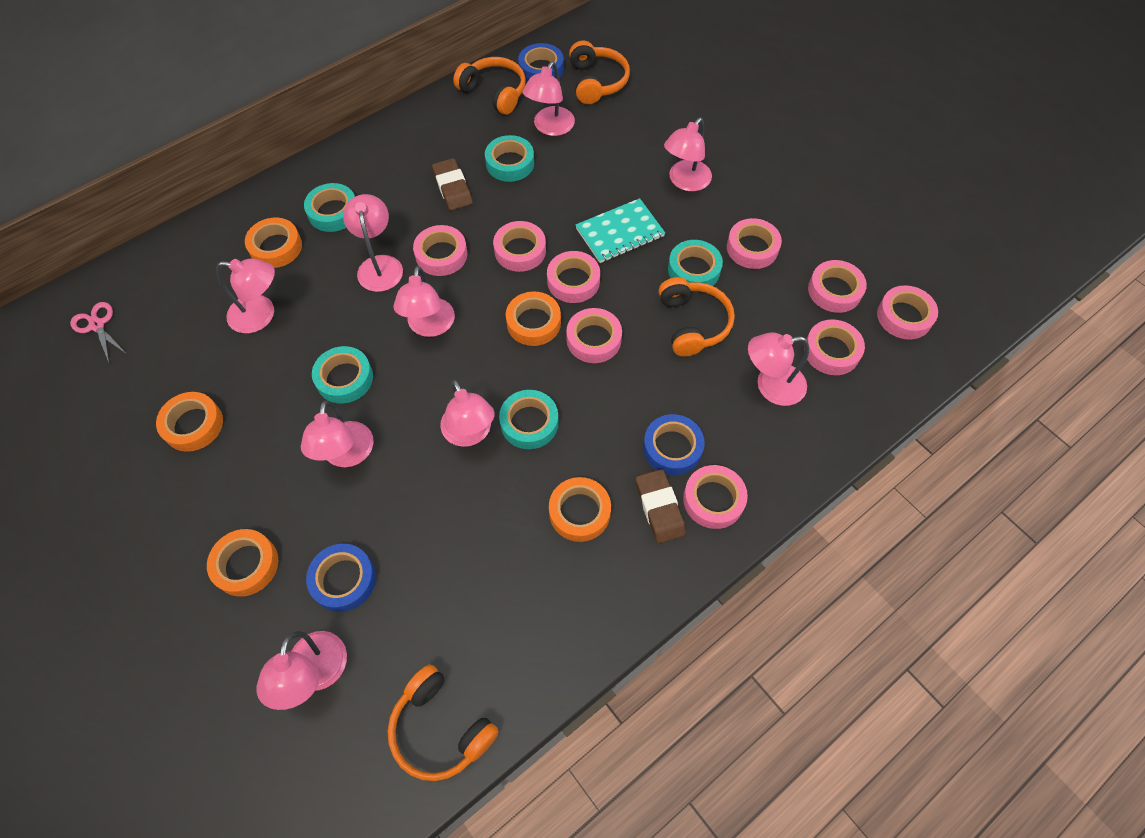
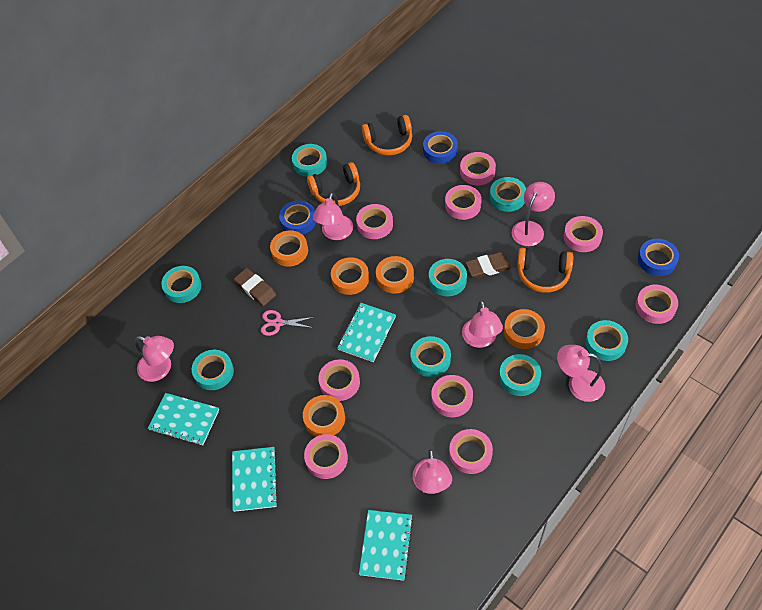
orange headphones: [388,664,499,781] [453,57,526,115] [569,41,630,104] [659,277,735,357] = 4 -> [307,162,360,206] [362,115,412,156] [517,248,573,293] = 3
pink lamp: [216,258,275,333] [256,631,347,710] [301,401,374,467] [343,194,403,292] [393,266,455,337] [441,380,495,447] [523,61,575,136] [664,117,712,192] [748,332,809,406] = 9 -> [135,336,174,382] [313,193,353,240] [413,449,452,494] [462,301,503,348] [512,182,555,246] [557,345,605,402] = 6
turquoise notebook: [576,198,665,263] = 1 -> [148,393,219,446] [232,447,278,512] [337,303,396,362] [359,510,413,581] = 4
turquoise tape: [304,183,355,232] [312,346,373,403] [485,135,534,182] [499,390,559,449] [668,240,723,286] = 5 -> [161,266,201,303] [192,350,234,390] [292,144,327,177] [410,336,451,377] [429,259,467,296] [490,177,526,212] [499,354,541,396] [585,320,628,361] = 8

